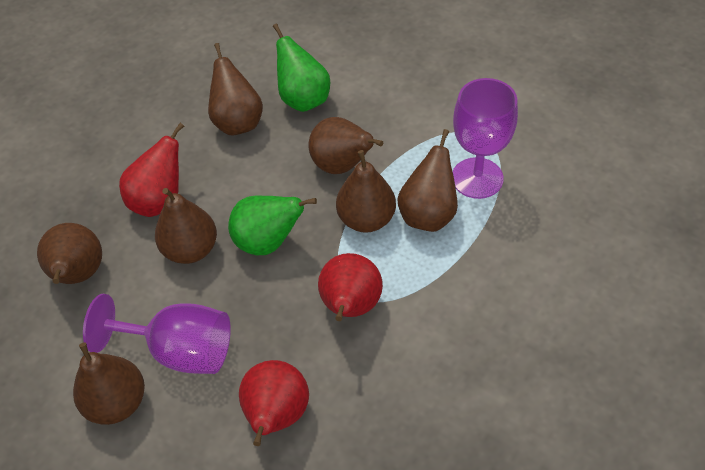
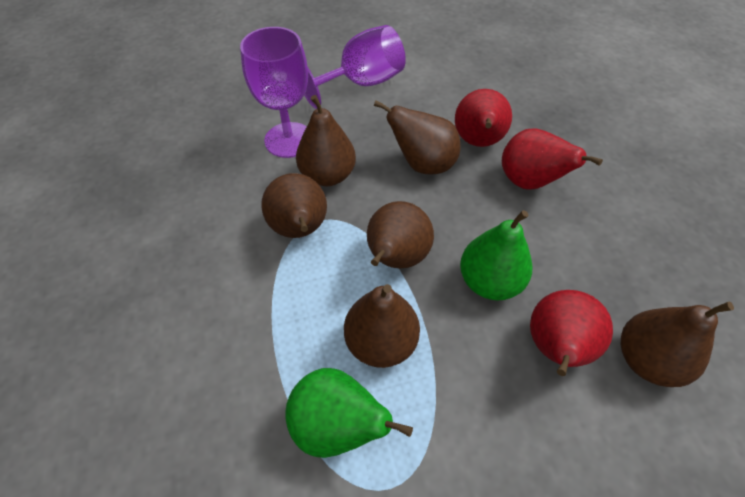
brown pear: [37,223,102,284] [73,342,145,425] [155,188,217,264] [208,43,263,135] [308,117,383,174] [336,150,396,233] [397,129,458,232] = 7 -> [261,173,327,238] [296,95,356,186] [344,284,420,368] [367,201,434,268] [374,100,461,174] [621,302,734,387] = 6

